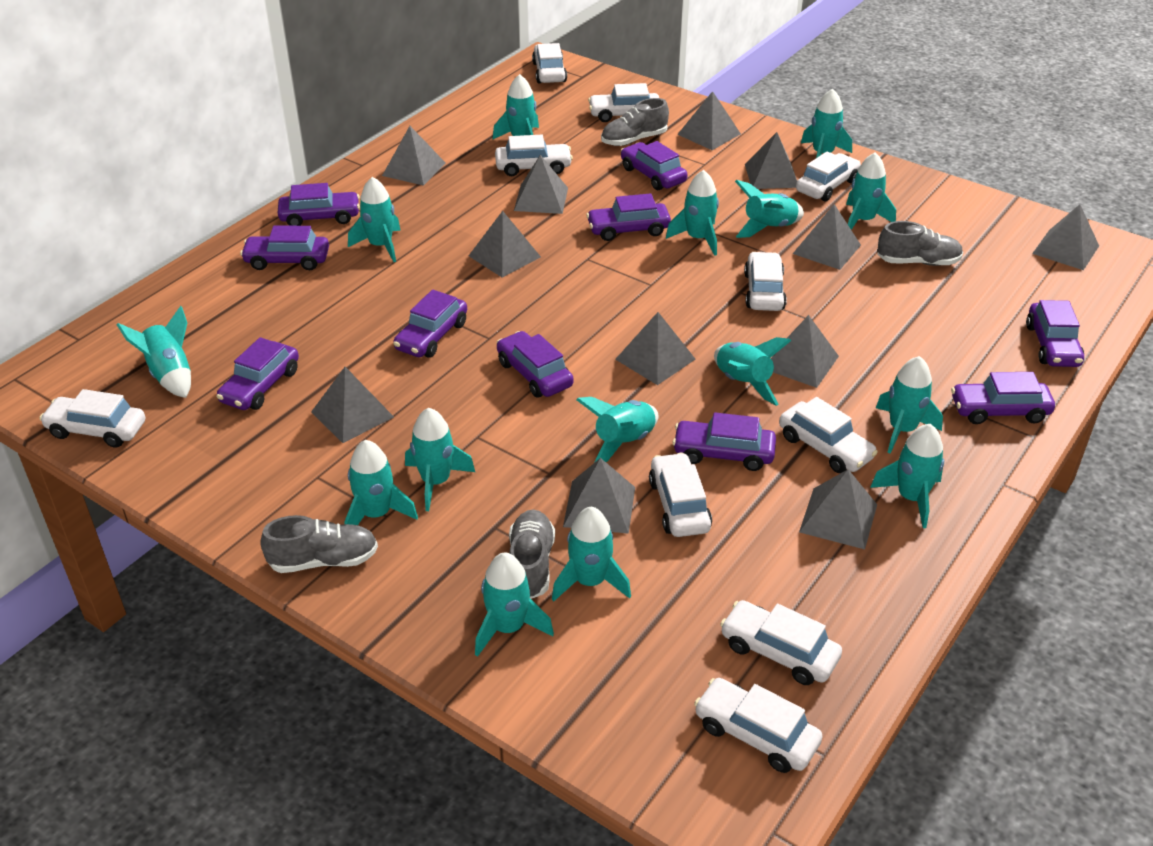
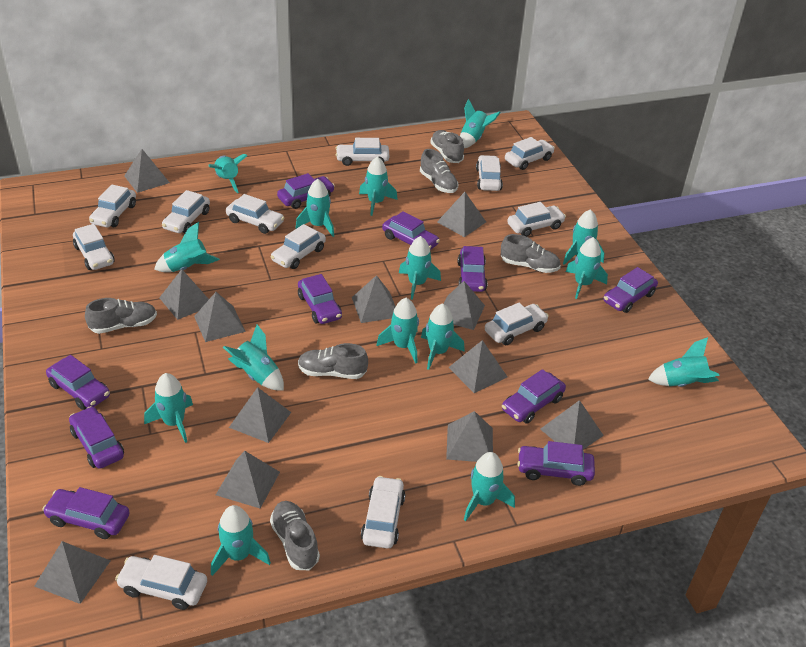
grey shoe: [260,515,378,573] [509,510,555,599] [601,98,669,146] [877,221,963,266] = 4 -> [85,298,157,334] [270,501,320,570] [298,343,368,379] [420,149,458,193] [430,130,464,163] [501,234,561,273] = 6
white car: [40,389,145,448] [495,135,573,176] [532,43,567,83] [588,83,659,122] [649,453,712,537] [694,678,823,773] [720,600,842,685] [744,252,787,311] [779,397,878,473] [796,151,861,201] = 10 -> [73,224,115,270] [89,184,136,227] [115,555,207,610] [162,190,210,233] [226,194,284,234] [271,224,326,269] [336,138,389,166] [361,476,405,548] [476,155,503,191] [485,303,549,345] [505,137,555,170] [507,202,566,237] = 12

